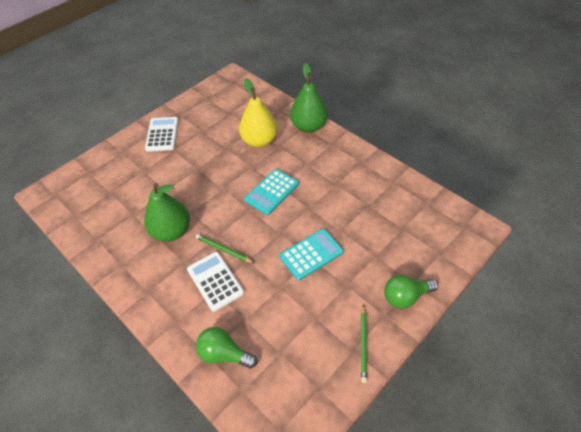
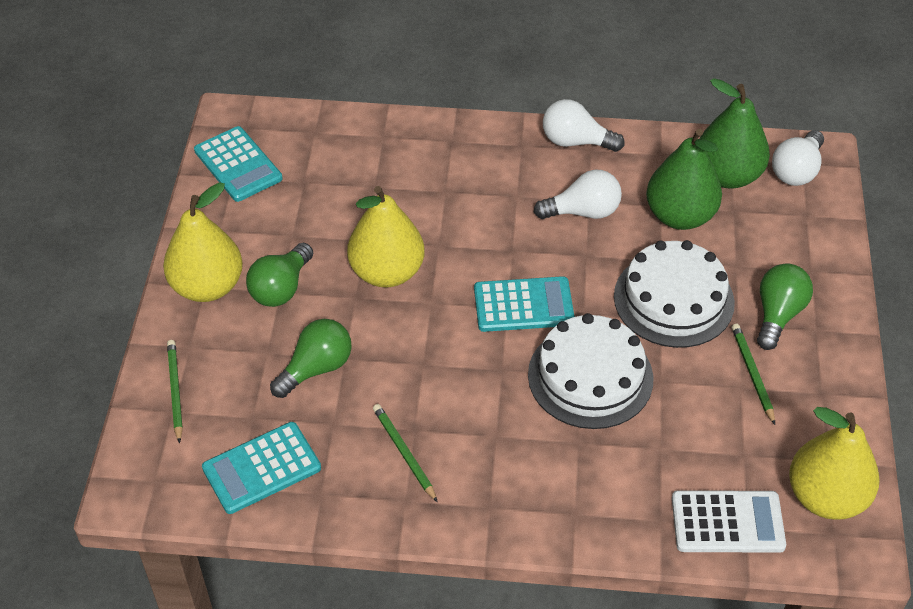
green light bulb: [196,327,257,369] [384,275,438,309] = 2 -> [246,243,313,307] [270,319,352,398] [757,263,813,350] = 3
green pencil: [196,234,254,263] [361,305,367,383] = 2 -> [167,340,183,443] [373,404,438,503] [732,324,775,425] = 3
turquoise calculator: [244,169,299,215] [280,229,344,280] = 2 -> [194,126,283,202] [202,422,321,514] [474,276,575,332] = 3
white cake: none = 0 -> [528,313,654,429] [614,240,735,348] = 2
white calculator: [145,117,178,152] [187,252,244,312] = 2 -> [672,490,786,553] = 1
white light bulb: none = 0 -> [534,170,622,219] [543,99,625,152] [772,130,824,186] = 3
yellow pear: [239,78,278,148] = 1 -> [163,182,243,302] [347,186,425,288] [789,407,880,520] = 3

